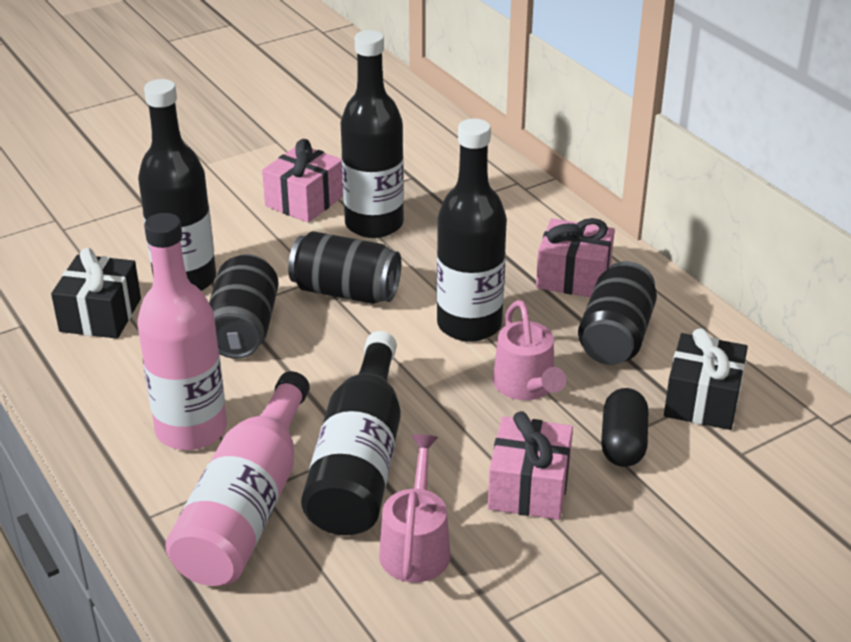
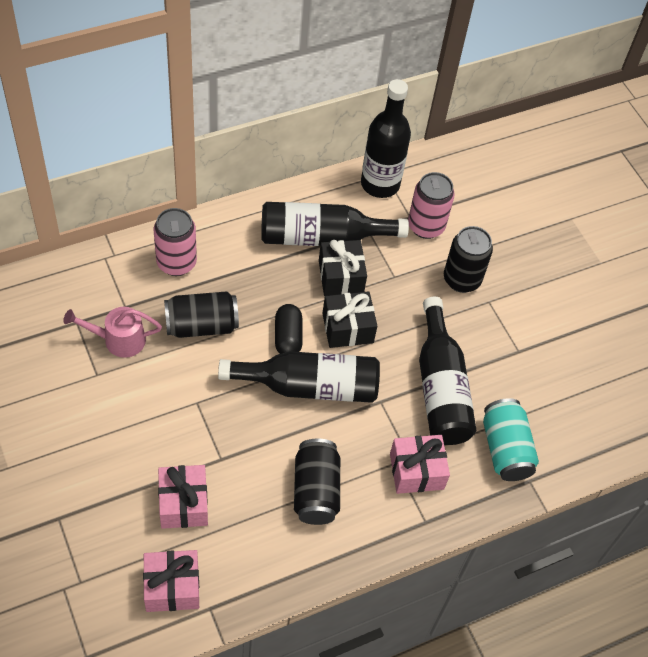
pink bottle: [137,213,227,450] [165,371,310,586] = 2 -> none = 0
pink can: none = 0 -> [154,208,197,276] [408,172,455,239] = 2
pink watering can: [379,434,450,582] [493,300,566,400] = 2 -> [63,307,162,358] = 1
turquoise can: none = 0 -> [483,398,539,481] = 1

